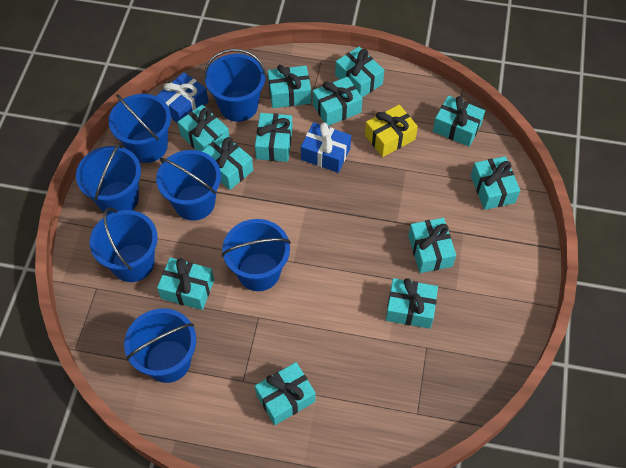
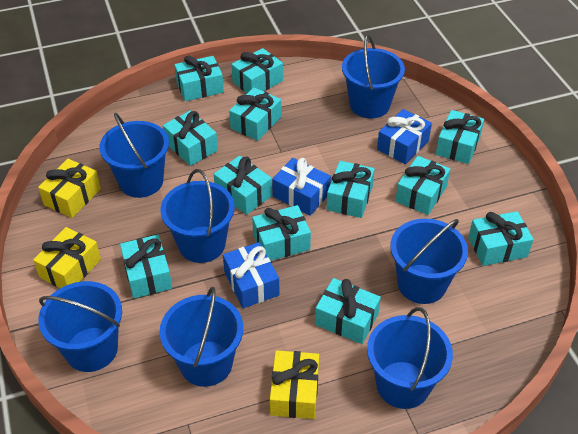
blue gift: [156,72,209,123] [301,122,351,173] = 2 -> [223,242,279,308] [272,158,331,216] [377,109,432,164] = 3
yellow gift: [365,105,418,157] = 1 -> [33,227,101,288] [38,159,101,218] [270,350,319,419] = 3

